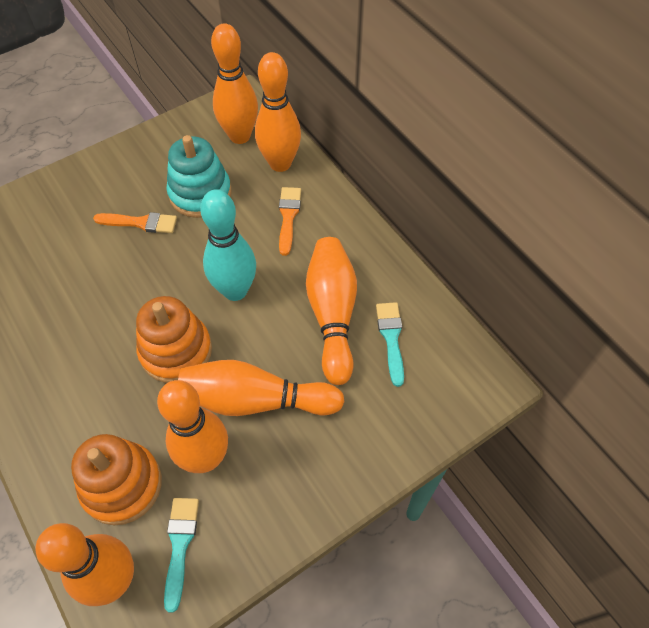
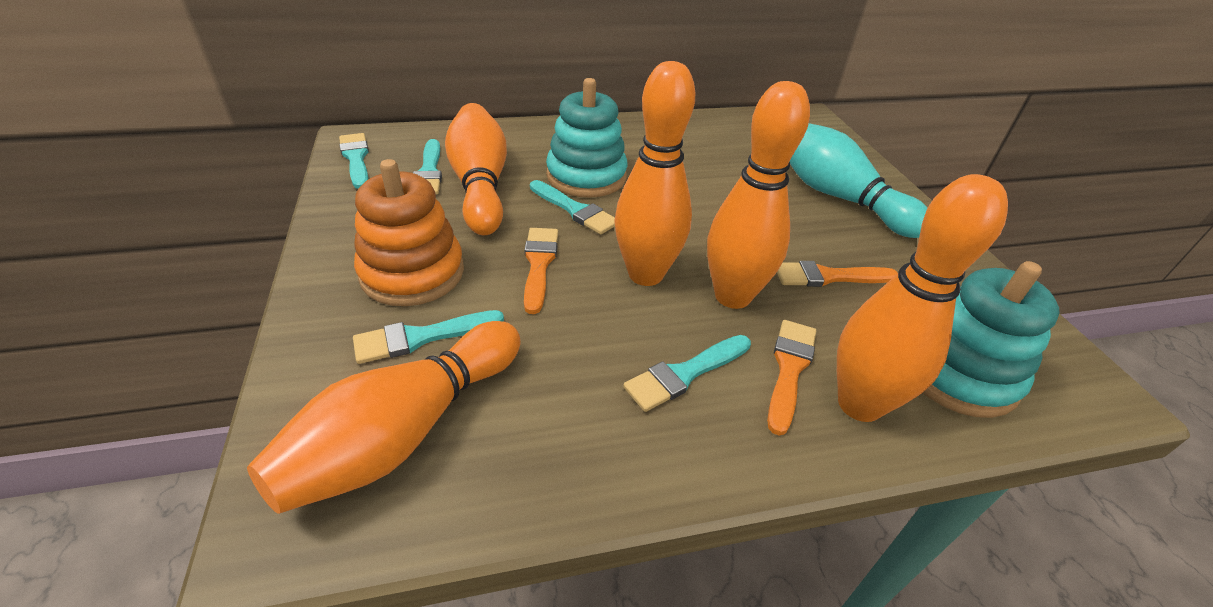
orange bowling pin: [35,523,134,606] [157,380,228,473] [178,360,345,416] [211,23,258,144] [255,52,301,172] [306,237,357,385] = 6 -> [247,321,520,514] [445,103,507,235] [614,61,695,286] [707,81,810,309] [837,174,1008,422] = 5
orange brush: [93,212,177,233] [279,187,301,256] = 2 -> [524,228,558,314] [767,320,816,436] [777,261,898,287] = 3
orange stacking toy: [71,434,162,525] [136,296,212,383] = 2 -> [354,159,464,306] = 1
turquoise brush: [164,498,199,613] [376,302,404,387] = 2 -> [339,133,369,189] [353,310,504,364] [413,139,442,195] [530,180,615,235] [623,335,751,412] = 5
turquoise stacking toy: [166,135,231,218] = 1 -> [546,78,627,197] [923,261,1059,418] = 2

